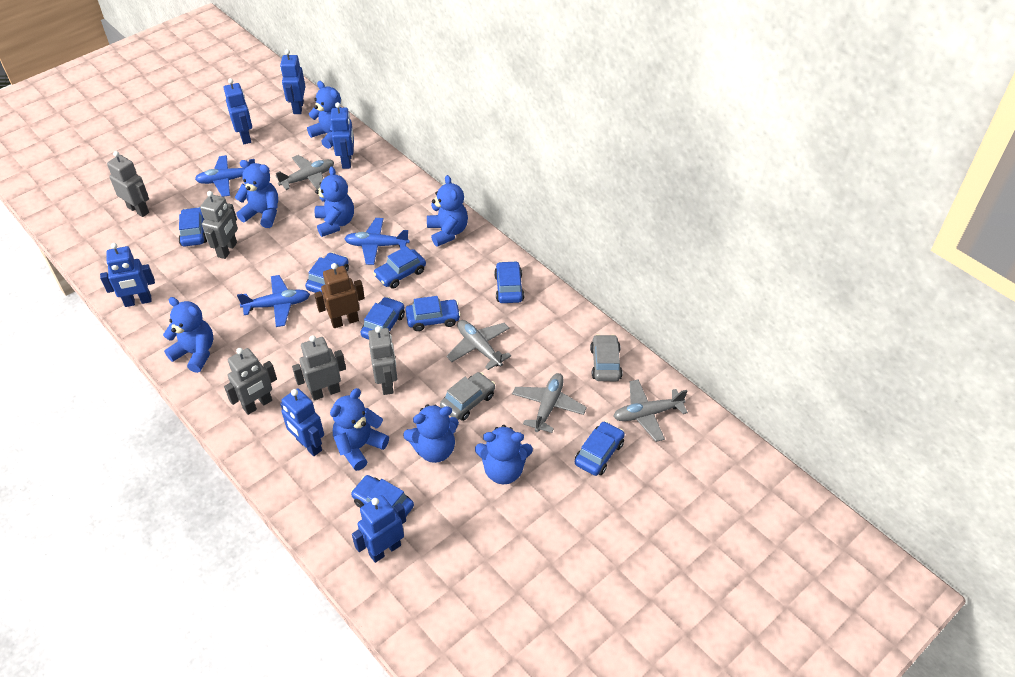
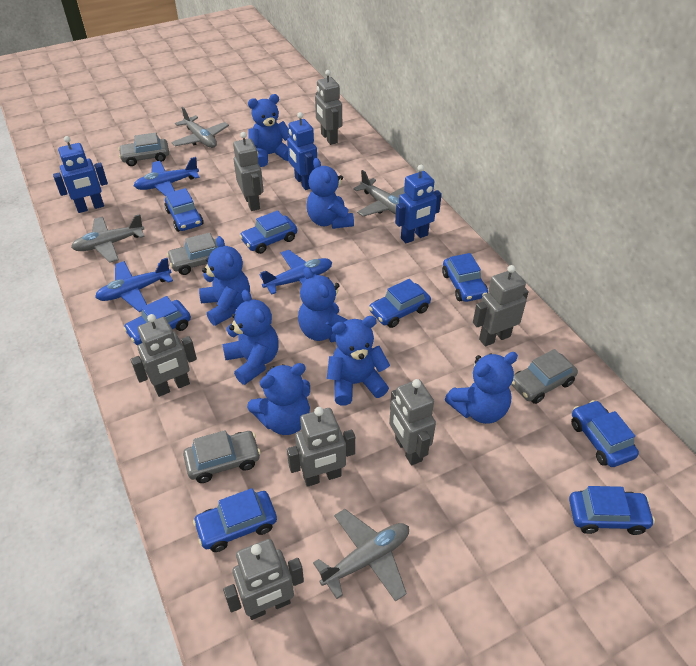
blue robot: [100,243,155,307] [224,78,252,144] [280,49,305,114] [280,388,324,456] [330,102,354,169] [352,495,406,563] = 6 -> [53,136,108,213] [287,112,317,190] [395,165,442,243] = 3
brown robot: [314,263,365,328] = 1 -> none = 0
grey car: [440,372,495,421] [590,334,623,381] = 2 -> [118,133,169,166] [167,233,218,275] [183,430,261,483] [511,349,578,404] = 4
grey robot: [107,151,149,217] [200,191,238,259] [224,348,277,415] [292,335,346,401] [368,326,397,395] = 5 -> [131,314,197,397] [223,539,304,620] [233,132,264,211] [287,407,355,487] [315,70,342,145] [389,379,436,465] [473,265,529,346] = 7

